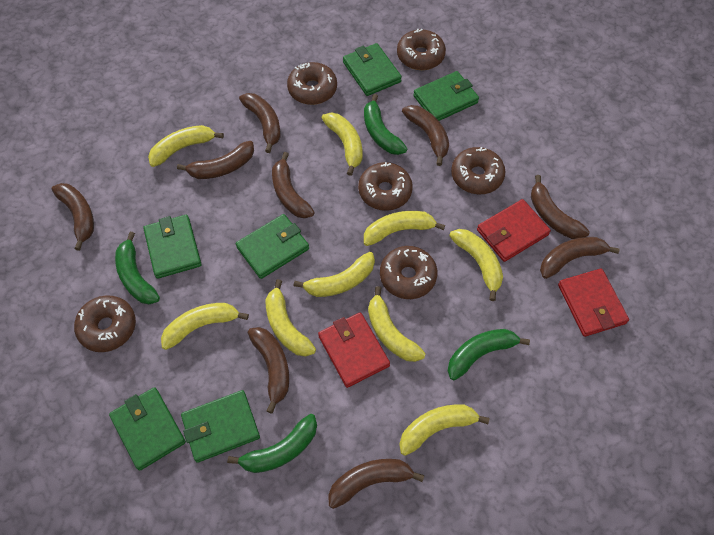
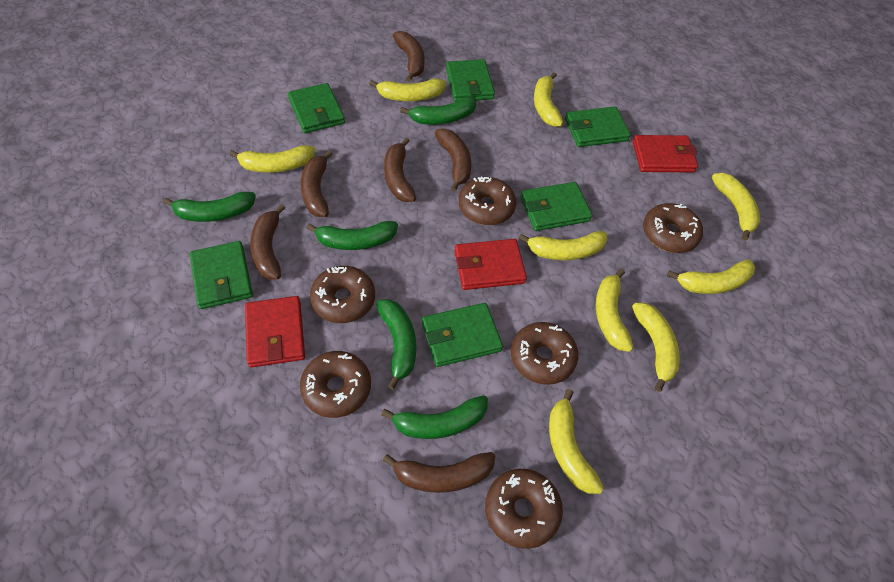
brown banana: [51,183,94,251] [177,141,254,179] [239,93,281,153] [248,327,289,414] [272,152,315,218] [328,459,424,509] [402,105,449,166] [531,175,590,239] [540,237,620,279] = 9 -> [250,204,285,279] [301,150,333,217] [383,452,495,493] [384,138,416,202] [392,31,425,82] [435,128,471,192] = 6
green banana: [115,232,160,304] [227,414,317,473] [364,94,407,155] [448,329,530,380] = 4 -> [163,192,256,222] [306,221,398,250] [376,299,416,390] [382,395,488,439] [400,96,476,125] = 5

